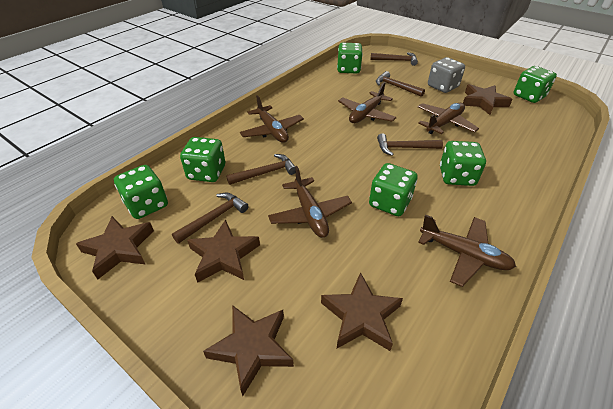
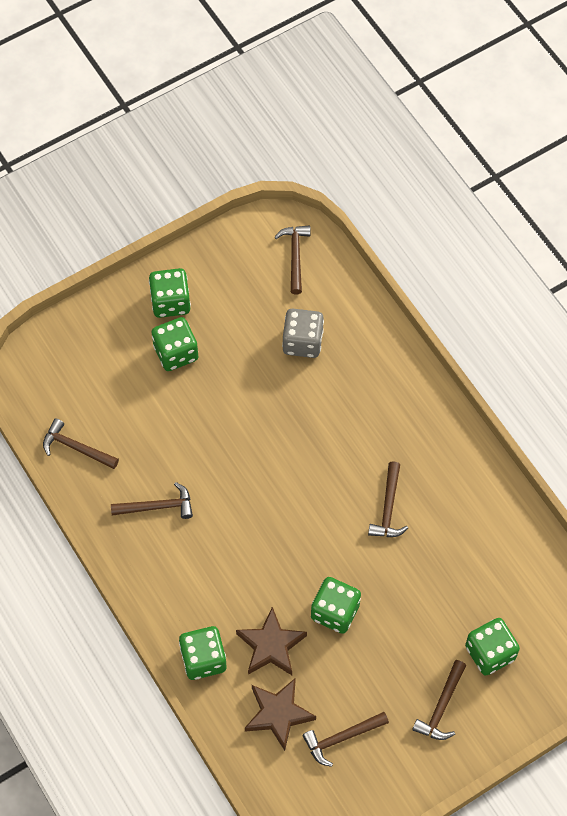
brown hammer: [172,193,249,244] [226,154,296,185] [370,52,418,66] [376,71,425,97] [377,133,443,156] = 5 -> [43,418,119,469] [111,482,193,519] [274,225,310,294] [302,712,389,767] [368,462,408,537] [412,660,466,740] = 6
brown plane: [240,95,304,143] [268,166,352,238] [338,82,397,123] [417,103,479,134] [418,214,516,287] = 5 -> none = 0
brown star: [76,216,154,280] [187,220,260,283] [203,305,294,396] [321,272,403,351] [463,84,513,115] = 5 -> [236,607,307,675] [245,679,316,751] = 2
green dice: [114,165,168,219] [180,137,225,182] [337,43,363,74] [369,163,418,216] [440,141,486,186] [514,66,557,103] = 6 -> [149,268,191,318] [151,317,198,371] [179,626,227,680] [311,577,361,634] [465,618,520,675] = 5

